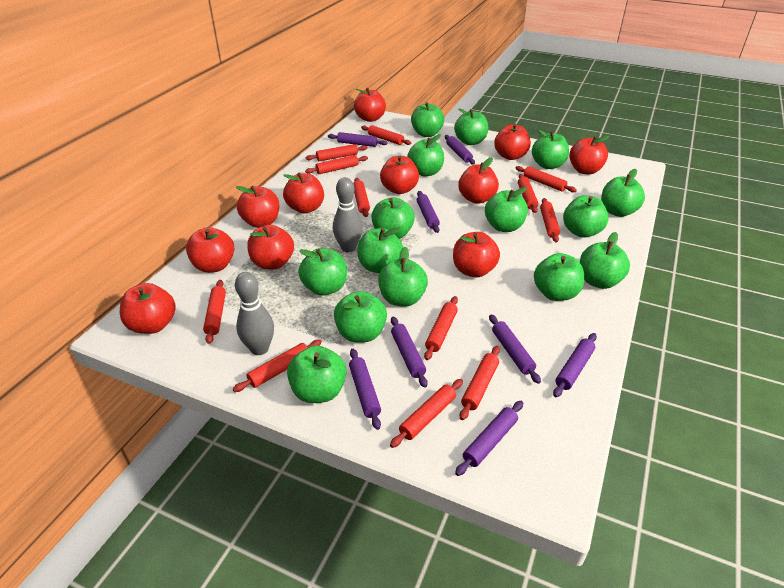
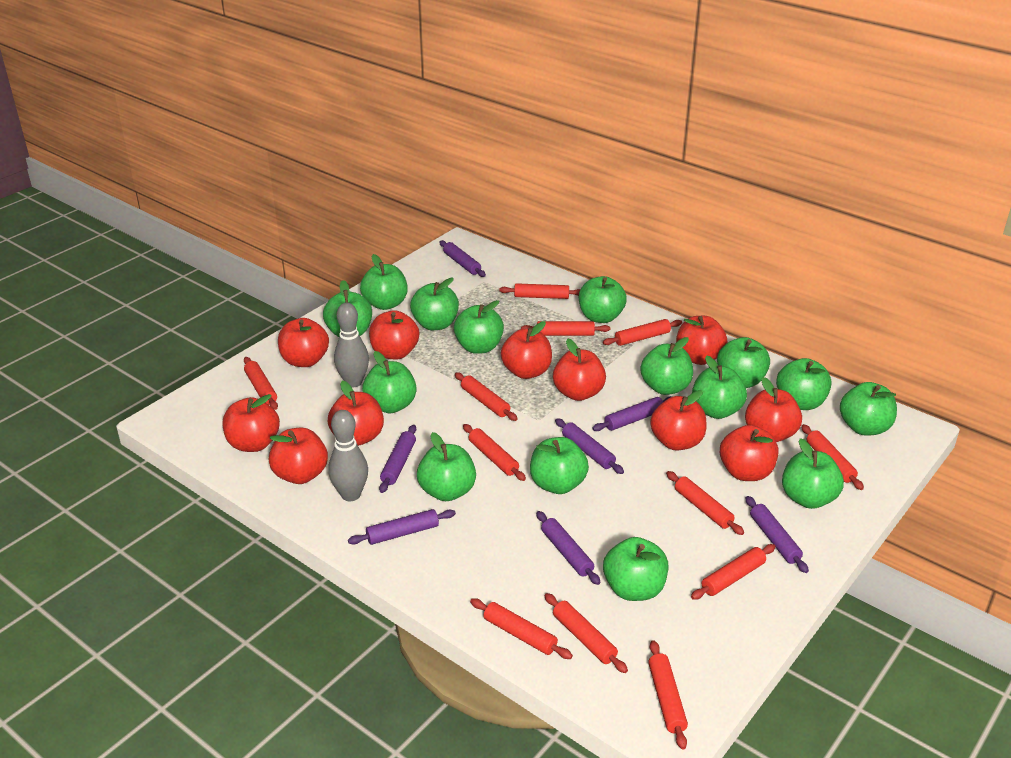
purple rolling pin: [328,132,387,147] [349,349,381,430] [391,317,428,388] [417,191,440,233] [445,135,475,164] [455,401,523,476] [489,314,541,384] [553,333,597,397] = 8 -> [348,509,456,545] [379,425,416,493] [439,240,486,277] [536,511,600,585] [555,418,624,474] [592,396,672,431] [746,496,809,573] = 7

